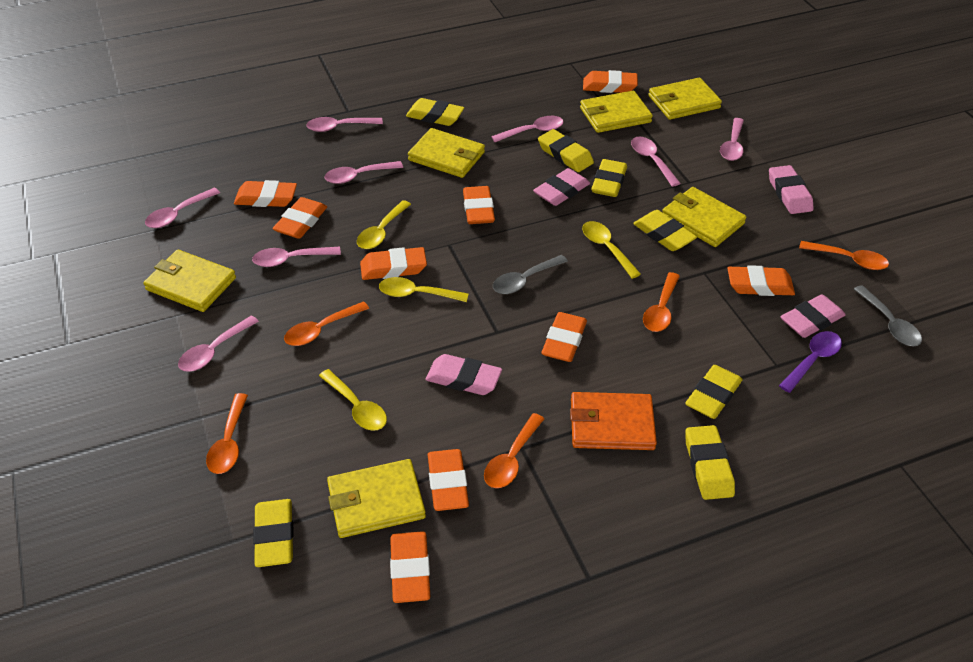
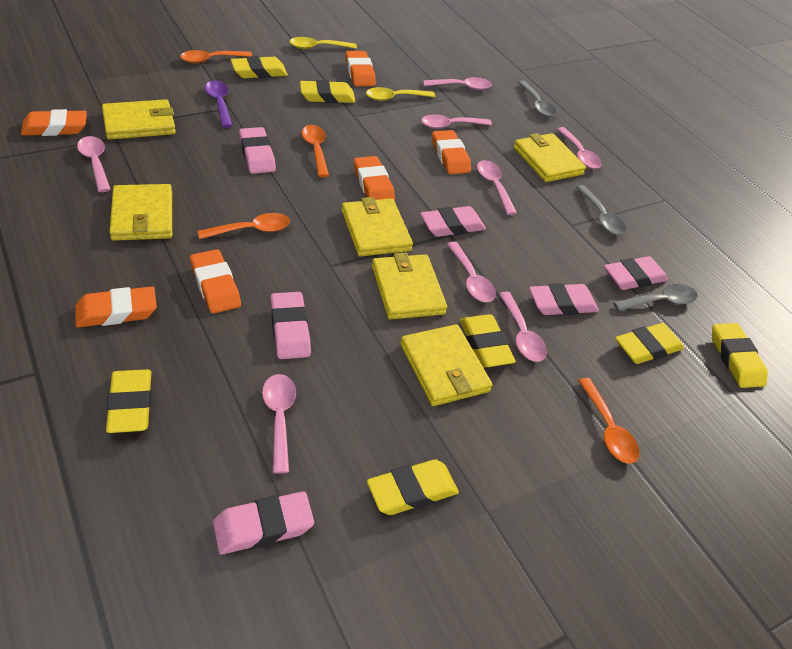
grey spoon: [493,255,568,294] [854,285,922,346] = 2 -> [518,81,556,117] [576,185,626,235] [613,284,698,311] = 3
orange eraser: [234,180,297,207] [273,197,327,239] [360,247,427,280] [390,531,431,603] [428,449,469,511] [463,186,495,224] [541,312,587,362] [583,70,638,93] [727,265,795,296] = 9 -> [21,109,87,136] [75,287,157,328] [190,249,241,314] [345,51,376,86] [354,156,395,201] [432,130,471,174] = 6
orange spoon: [206,393,248,474] [284,301,369,346] [484,413,544,488] [643,272,680,332] [799,241,889,270] = 5 -> [180,50,252,63] [197,213,290,239] [302,125,329,177] [578,378,640,464] = 4
orange wallet: [570,392,657,450] = 1 -> none = 0
pink eraser: [425,354,502,395] [533,168,590,206] [769,165,813,214] [781,294,846,338] = 4 -> [213,491,314,555] [239,127,276,174] [270,292,311,359] [420,206,486,237] [529,283,599,315] [604,256,668,290] = 6
yellow spoon: [319,369,387,431] [357,200,411,249] [379,277,468,302] [582,221,641,279] = 4 -> [289,37,357,49] [366,87,435,101] = 2

